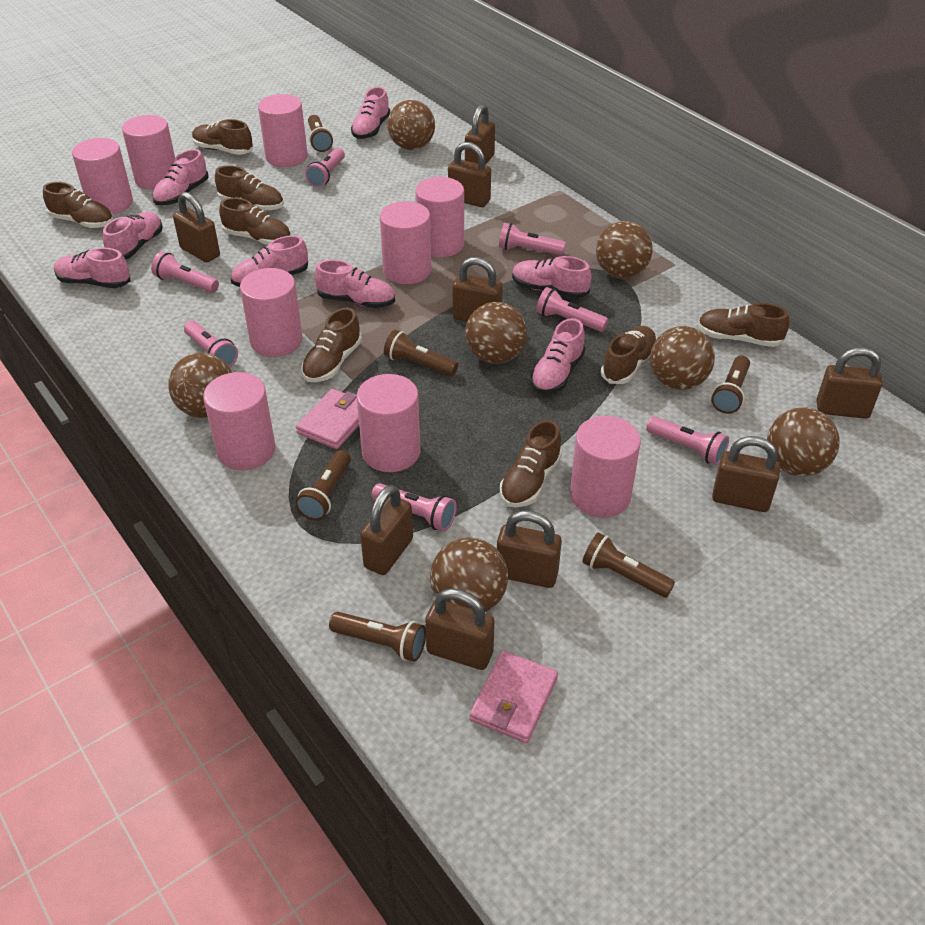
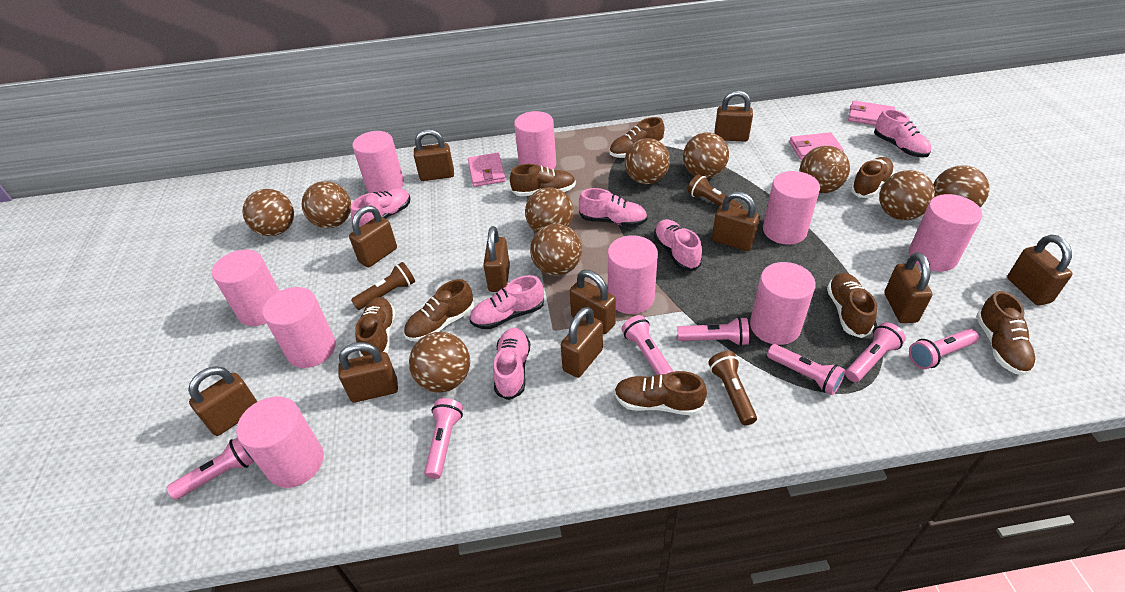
brown ball: [168,353,232,418] [387,100,435,150] [430,537,508,612] [465,302,527,364] [596,221,653,278] [650,326,715,390] [767,407,840,476] = 7 -> [242,189,294,236] [302,181,351,228] [409,332,470,392] [525,187,574,233] [530,224,582,276] [624,138,670,184] [683,132,729,178] [800,146,850,193] [879,170,935,220] [933,165,990,207] = 10
brown flashlight: [295,450,351,520] [308,115,333,152] [329,612,426,662] [384,330,458,376] [582,532,675,598] [711,356,750,414] = 6 -> [351,262,415,310] [687,174,743,209] [708,351,757,425] = 3
brown padlock: [173,192,220,262] [360,485,413,575] [425,588,495,670] [448,142,491,207] [452,257,503,322] [465,104,495,165] [497,510,562,588] [712,436,780,512] [816,347,883,419] = 9 -> [188,366,258,436] [338,342,398,403] [349,205,397,268] [414,129,454,181] [483,226,510,292] [561,307,603,378] [570,270,616,334] [712,191,760,251] [714,90,753,142] [885,252,932,323] [1007,235,1072,306] = 11
pink shoe: [54,248,131,288] [103,212,163,260] [153,149,209,205] [231,235,308,287] [314,260,395,308] [351,87,390,139] [512,256,591,298] [531,318,585,394] = 8 -> [351,188,411,227] [470,275,544,329] [493,328,530,400] [579,188,647,227] [654,219,702,271] [874,109,931,157] = 6
pink wallet: [296,389,359,449] [470,651,558,743] = 2 -> [468,153,506,187] [789,132,844,160] [848,101,896,125] = 3

